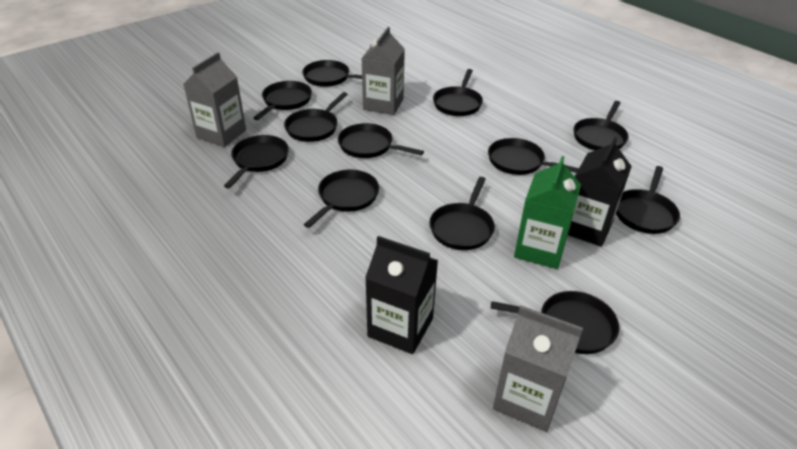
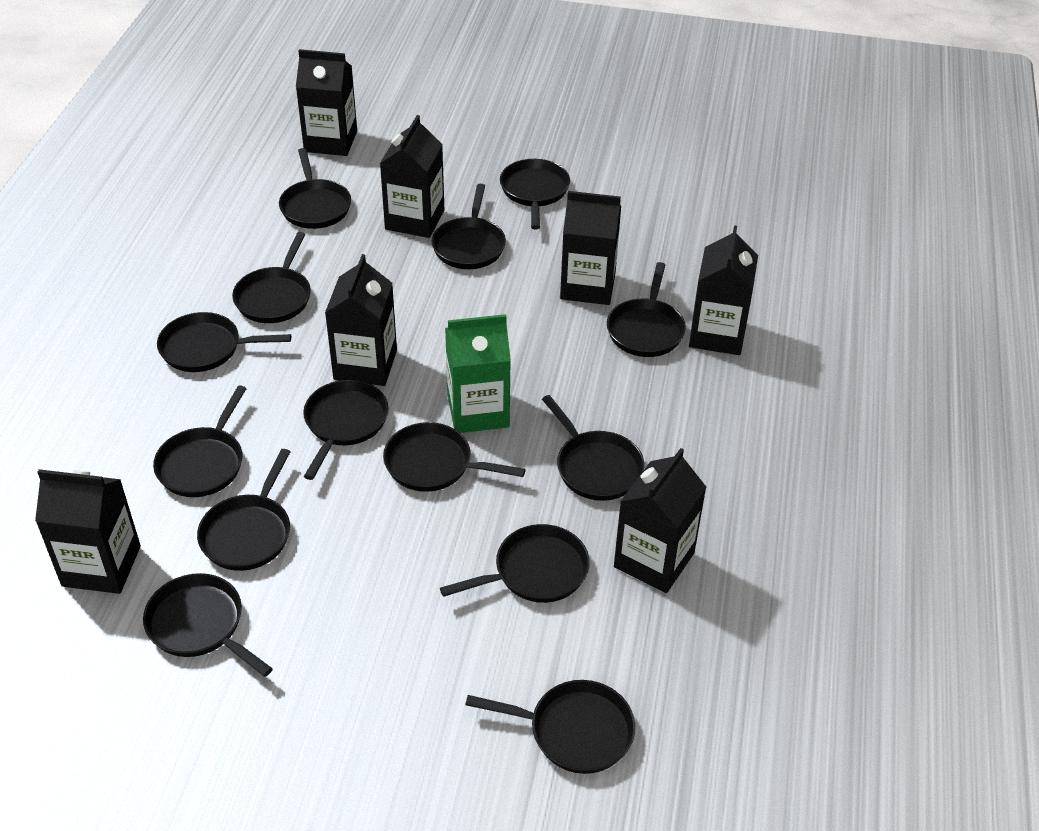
black carton: [365,236,438,354] [568,137,632,247] = 2 -> [35,469,141,594] [296,49,357,156] [325,254,397,386] [380,115,444,238] [560,191,621,305] [614,448,706,593] [689,226,758,355] = 7
black pan: [224,135,289,189] [253,81,312,120] [284,92,348,142] [302,60,362,87] [304,169,379,228] [338,123,424,158] [430,177,495,250] [433,69,483,116] [488,138,579,175] [491,291,619,354] [574,101,629,150] [616,166,680,234] = 12 -> [143,573,273,677] [153,385,247,497] [157,312,291,372] [197,449,290,571] [232,232,311,323] [279,148,351,229] [303,380,388,480] [383,422,526,492] [432,184,506,269] [440,524,590,603] [465,680,635,774] [500,159,570,229] [542,395,645,501] [607,262,686,357] = 14
grey carton: [183,52,246,147] [361,27,405,115] [493,305,583,432] = 3 -> none = 0

